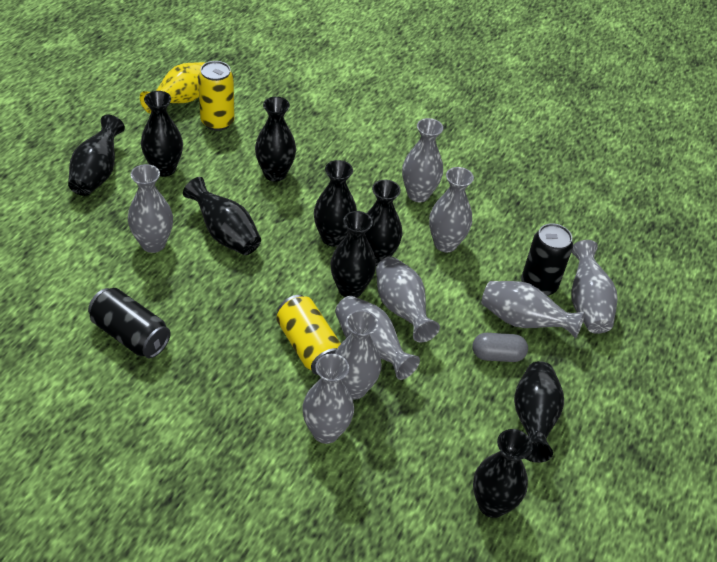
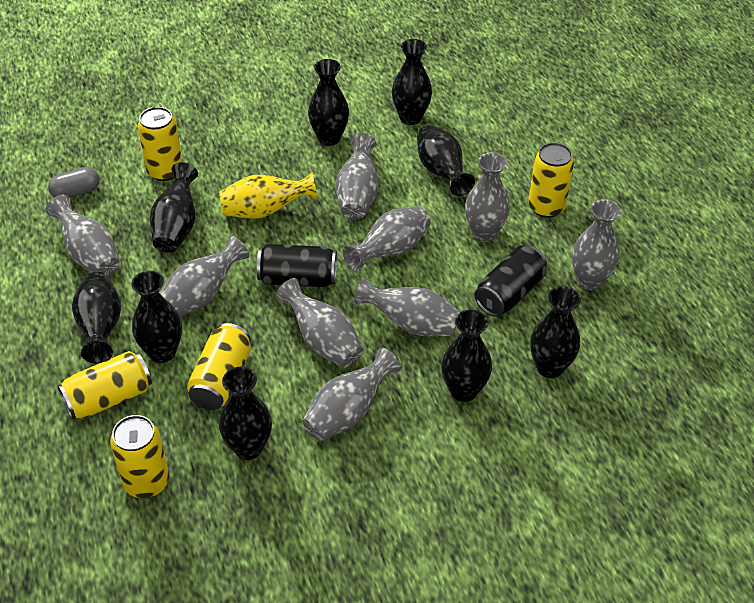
yellow can: [198,61,234,131] [276,295,341,375] = 2 -> [57,351,152,420] [110,415,169,498] [138,107,183,181] [187,323,251,410] [528,142,574,218] = 5

